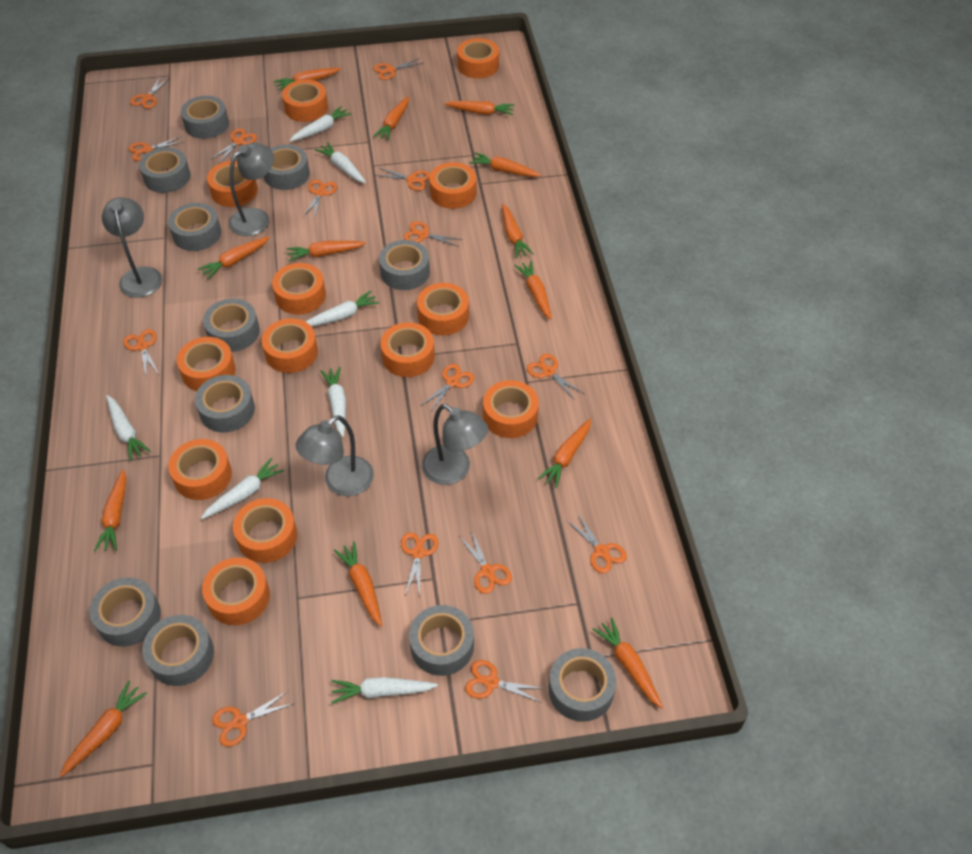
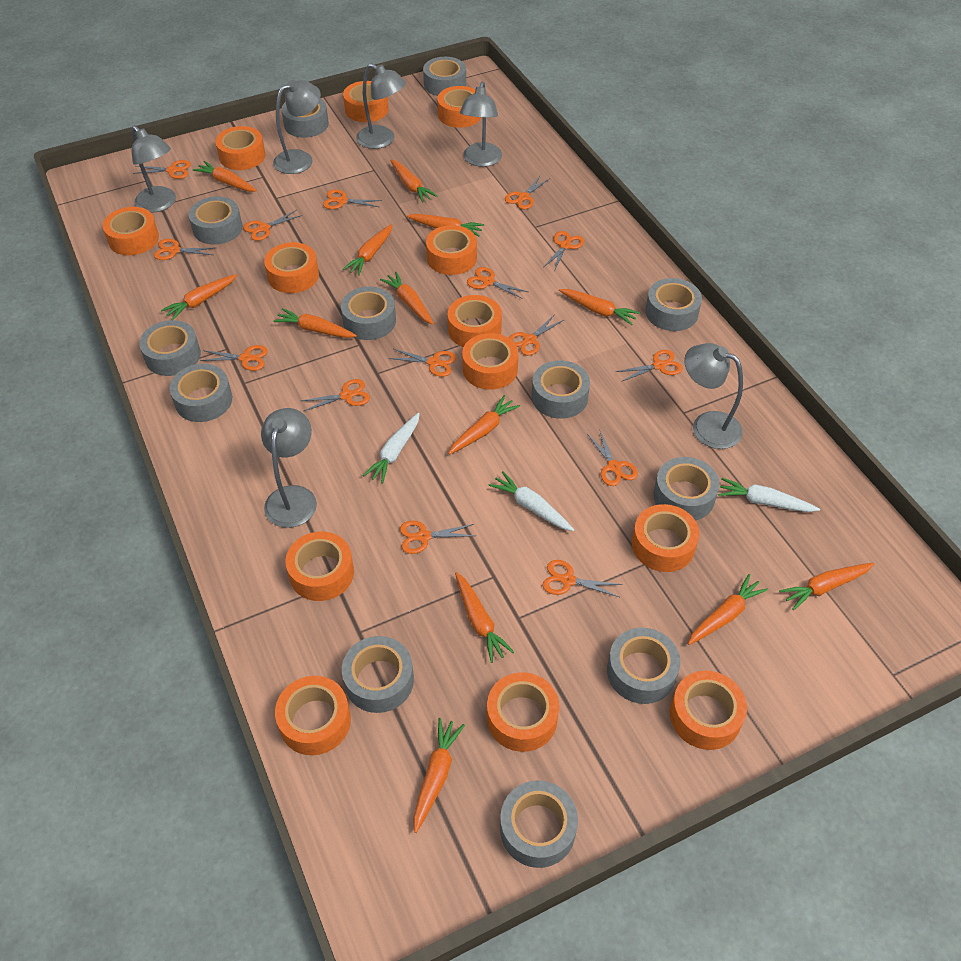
grey lamp: [102,197,162,298] [229,143,274,236] [296,415,374,496] [422,404,488,485] = 4 -> [131,126,176,213] [261,408,317,528] [273,80,321,174] [356,63,406,149] [460,82,502,167] [684,343,743,449] = 6
grey tape: [89,578,161,647] [139,147,190,193] [142,615,214,686] [168,203,221,251] [181,96,229,139] [195,375,255,433] [203,298,260,352] [264,144,310,190] [379,240,430,290] [409,605,474,676] [549,648,616,721] = 11 -> [139,320,201,376] [169,364,232,422] [189,196,242,245] [281,99,329,138] [341,286,396,340] [342,636,414,713] [423,57,466,96] [500,780,578,868] [532,360,590,419] [607,628,680,704] [645,278,702,331] [653,457,720,521] = 12
white carrot: [106,395,151,461] [201,458,284,519] [289,106,351,142] [306,291,380,327] [315,142,366,183] [320,366,346,437] [331,677,438,704] = 7 -> [363,412,420,484] [489,471,574,531] [718,478,820,512] = 3

